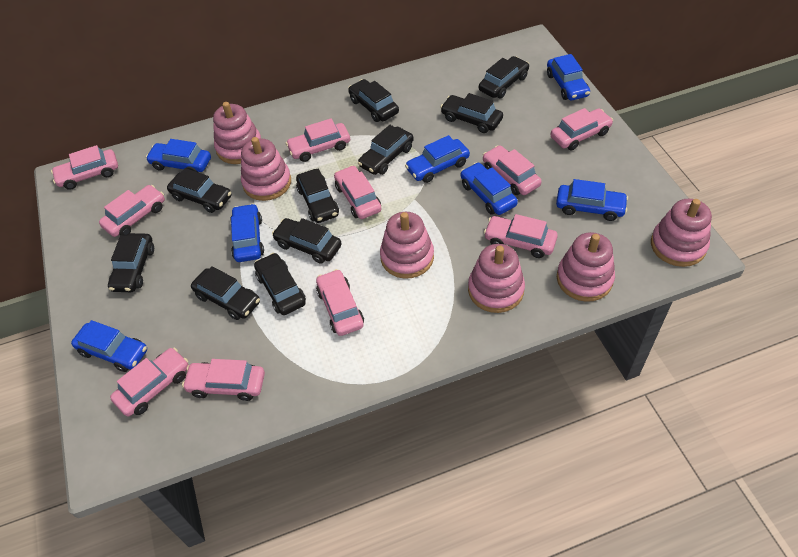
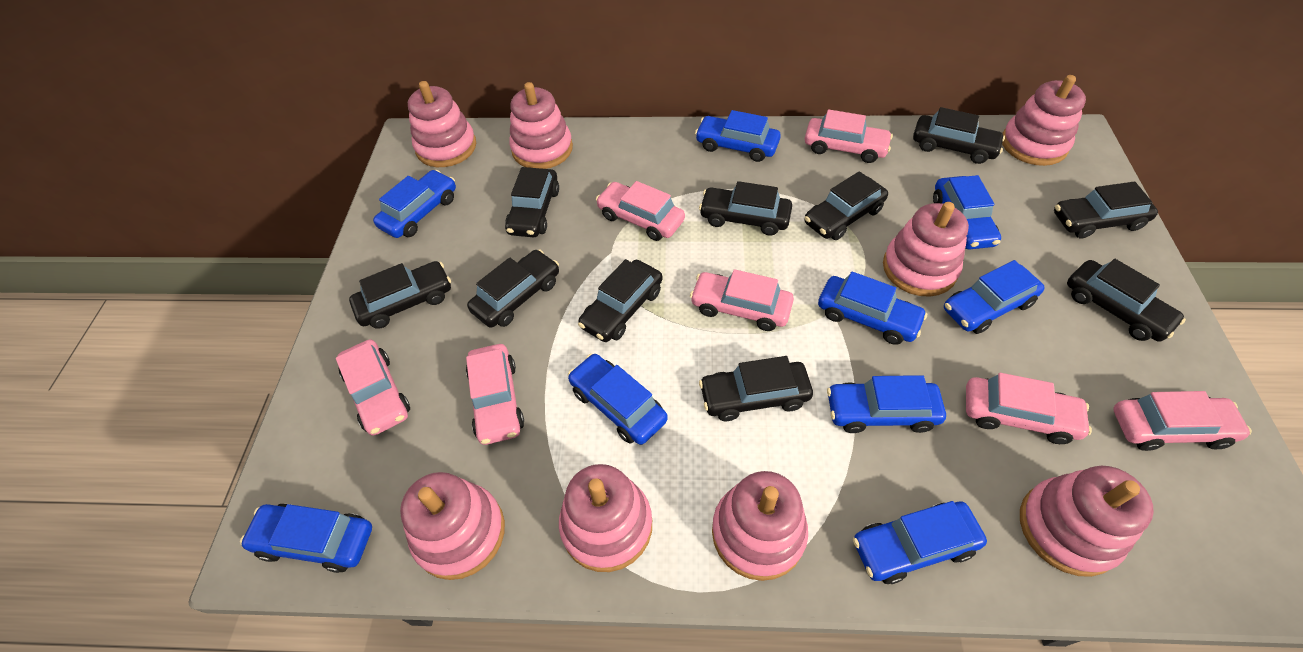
blue car: [71,320,147,372] [146,139,211,172] [230,203,264,262] [405,135,470,183] [461,162,518,215] [547,54,590,100] [556,179,628,221] = 7 -> [240,504,372,573] [373,170,456,238] [568,354,668,445] [695,110,781,162] [818,272,927,345] [827,375,946,433] [853,501,987,584] [933,175,1001,249] [944,260,1045,334] = 9
pink car: [51,145,118,190] [99,185,165,237] [110,348,188,416] [182,359,265,401] [286,118,350,162] [316,269,364,336] [334,165,382,219] [483,145,542,195] [484,214,558,258] [550,108,613,151] = 10 -> [336,340,410,436] [466,344,524,445] [596,181,685,241] [690,269,794,331] [805,109,893,163] [966,373,1092,444] [1113,391,1252,451] = 7
pink stacking toy: [213,102,261,164] [241,137,291,201] [380,212,434,279] [468,244,525,313] [557,232,615,302] [651,199,712,267] = 6 -> [400,472,505,580] [408,81,476,167] [509,82,573,169] [559,464,652,572] [712,471,808,581] [883,202,969,297] [1002,75,1086,166] [1020,466,1154,577] = 8

